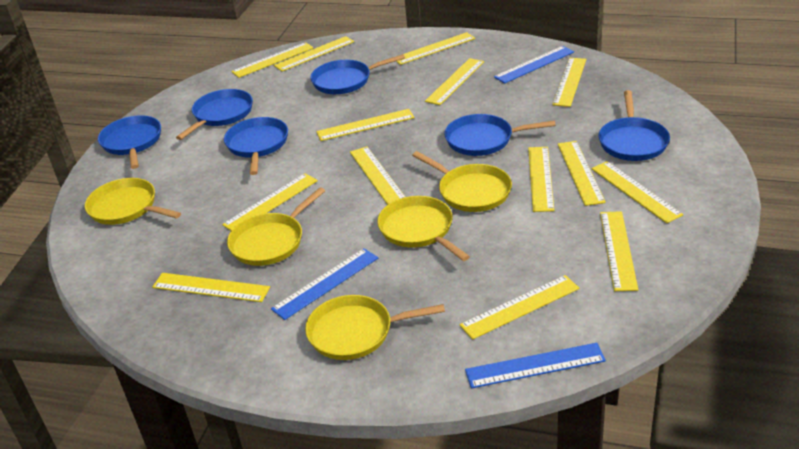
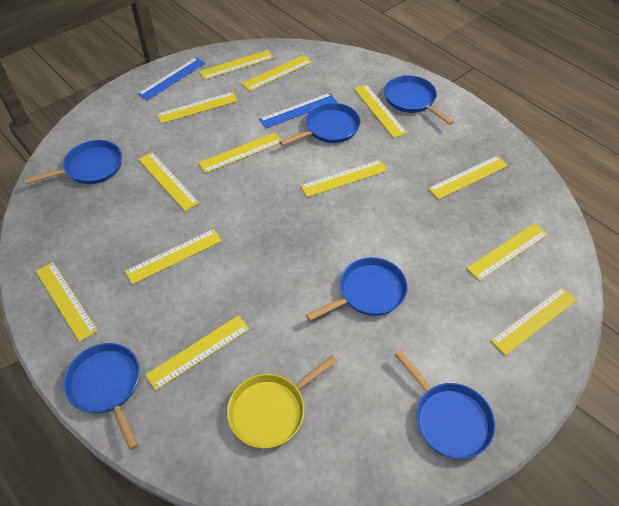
blue ruler: [271,248,378,320] [465,343,606,388] [494,46,574,83] = 3 -> [138,57,205,101] [259,93,337,128] = 2
yellow pan: [85,178,181,225] [227,187,325,266] [305,295,445,360] [377,196,470,261] [412,151,512,212] = 5 -> [227,356,337,448] = 1
yellow ruler: [152,273,270,302] [222,173,318,230] [231,42,313,78] [274,36,354,71] [316,109,414,141] [350,146,405,205] [396,32,475,65] [425,58,484,105] [460,275,580,340] [528,147,554,212] [552,58,586,107] [558,141,606,206] [591,161,683,223] [600,211,638,291] = 14 -> [36,262,98,342] [125,229,222,284] [138,152,199,211] [145,315,249,391] [157,92,238,124] [199,50,274,80] [199,133,281,173] [242,55,312,91] [300,160,387,197] [354,85,407,138] [428,156,508,199] [466,223,548,281] [491,287,577,356] = 13

